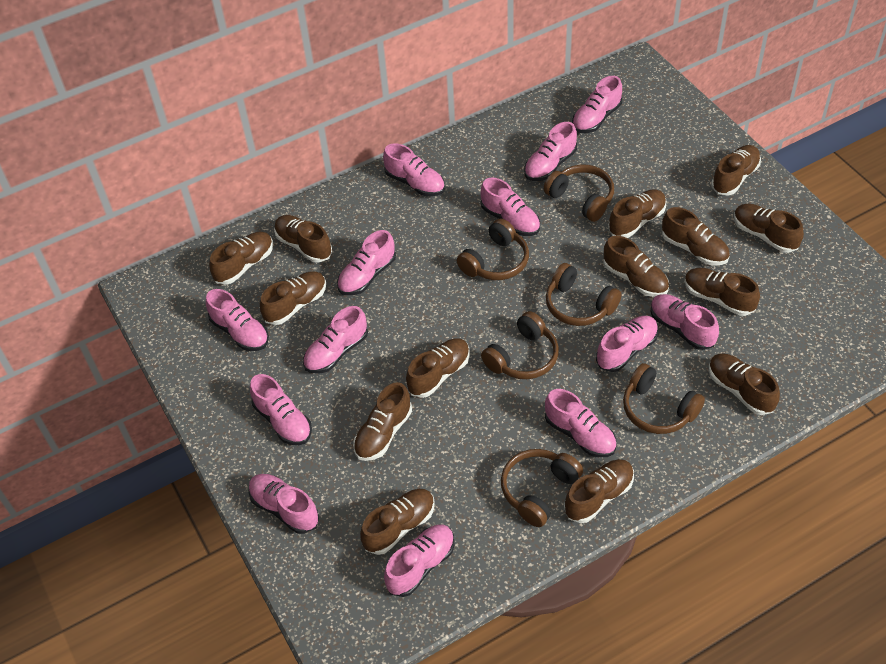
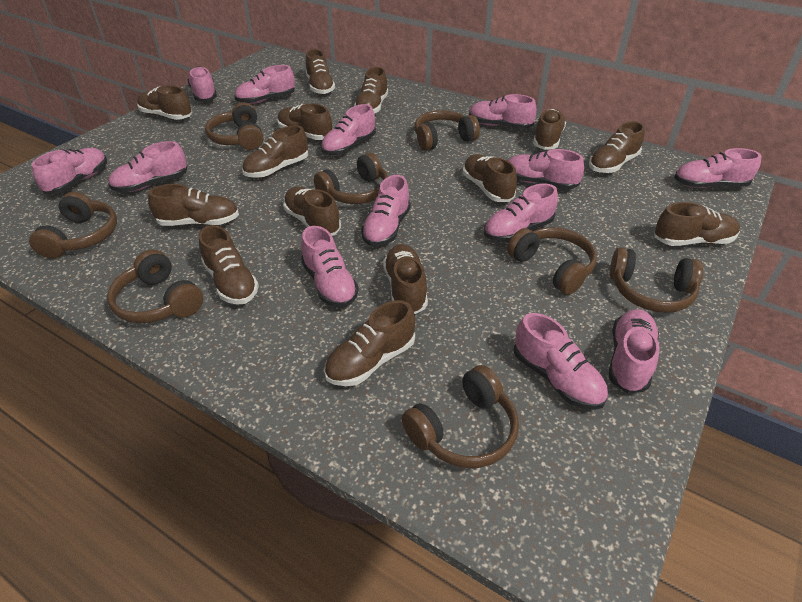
brown headphones: [457,219,529,280] [481,311,559,379] [501,449,583,527] [544,165,614,222] [546,263,622,326] [623,363,705,434] = 6 -> [29,192,117,258] [107,250,203,323] [205,102,263,150] [314,153,388,204] [402,365,519,468] [414,110,480,151] [507,227,597,295] [610,247,703,313] = 8

